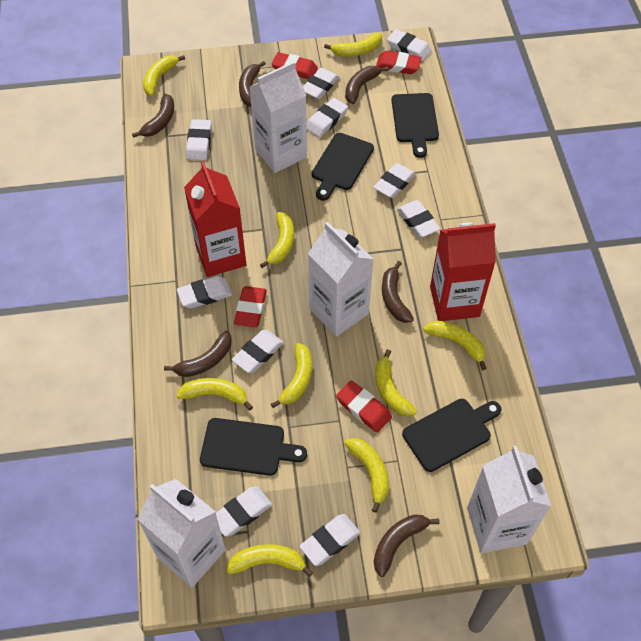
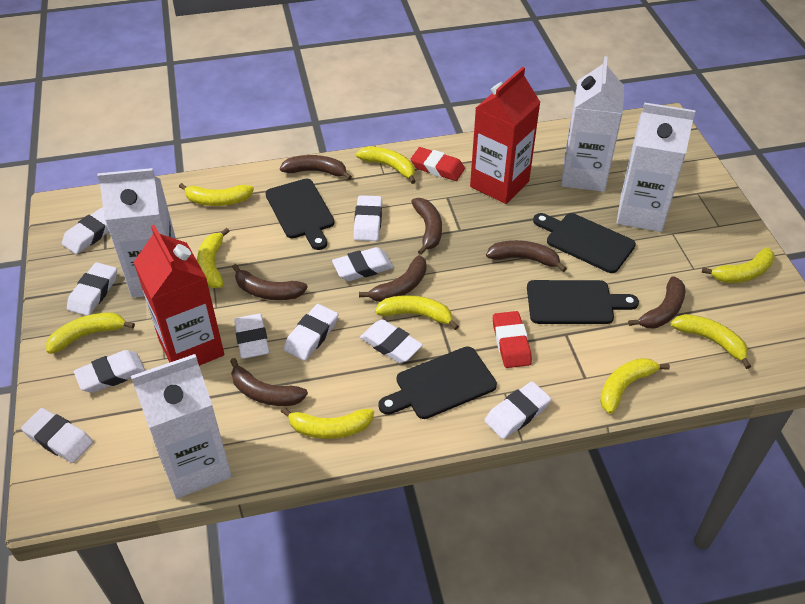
brown banana: [132,94,174,138] [164,331,232,377] [239,61,266,107] [345,66,389,104] [374,514,440,577] [382,261,414,323] = 6 -> [230,358,308,406] [232,264,308,300] [280,155,352,180] [359,255,426,302] [411,198,442,255] [486,240,567,272] [628,276,685,328] = 7
red eraser: [234,286,267,327] [272,52,318,79] [336,381,392,433] [376,51,422,74] = 4 -> [410,147,465,181] [493,311,532,368] = 2

